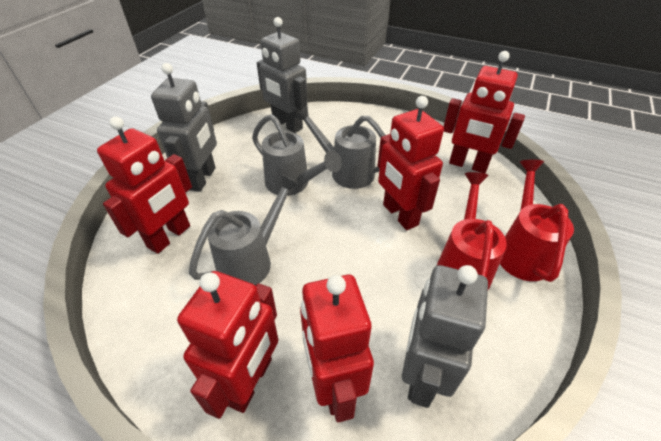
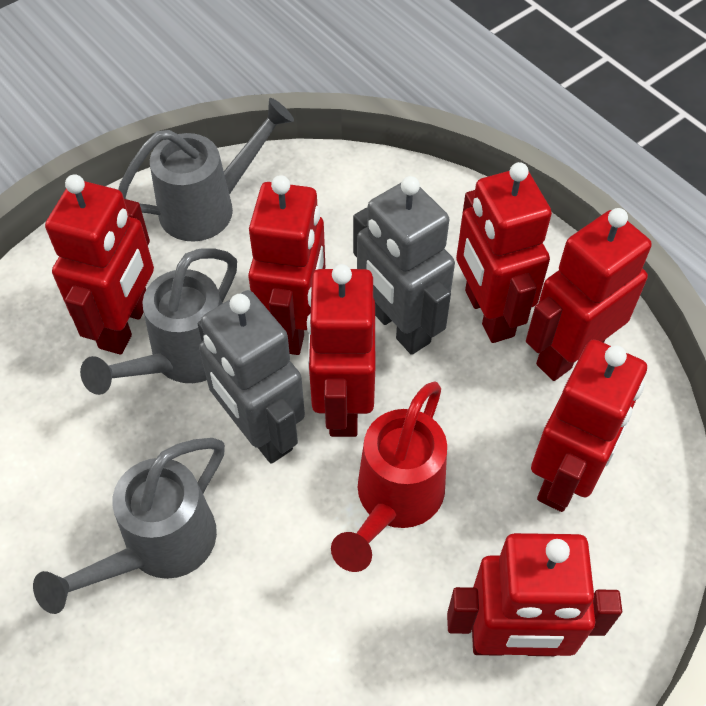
grey robot: [151,63,217,192] [257,17,307,133] [402,265,488,408] = 3 -> [198,290,305,464] [353,176,455,355] = 2
red robot: [97,117,192,254] [177,271,279,419] [300,275,374,423] [378,96,444,230] [443,51,525,173] = 5 -> [45,174,154,355] [248,175,325,355] [307,264,375,437] [447,533,622,656] [456,162,552,343] [526,208,652,381] [531,340,647,512] = 7
red watering can: [436,172,507,290] [500,159,574,282] = 2 -> [331,381,447,572] = 1

